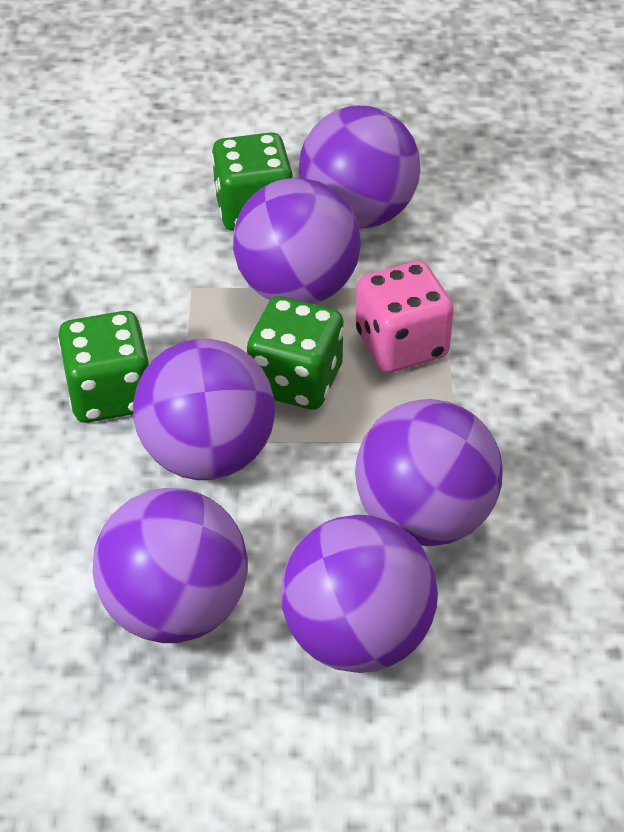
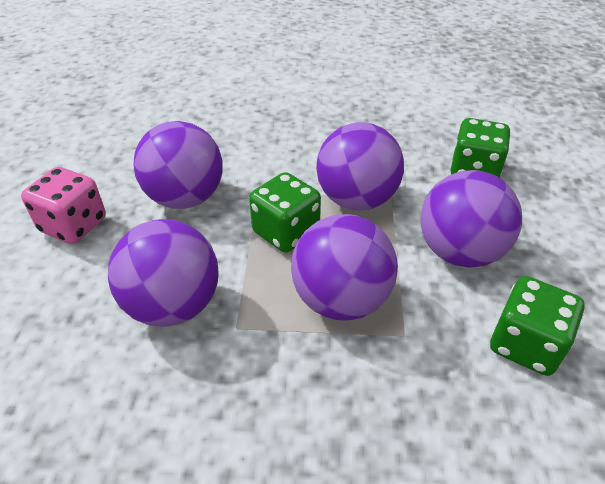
purple ball: [92,488,248,643] [133,339,275,480] [233,178,361,304] [280,515,438,673] [299,106,420,229] [355,399,502,546] = 6 -> [108,219,219,327] [133,121,223,209] [291,214,398,321] [316,122,404,211] [421,170,522,268] = 5

